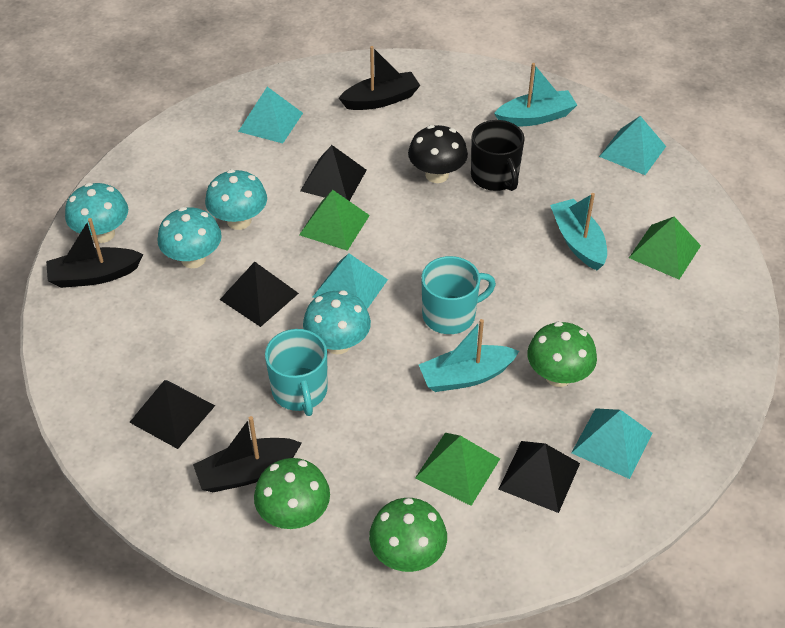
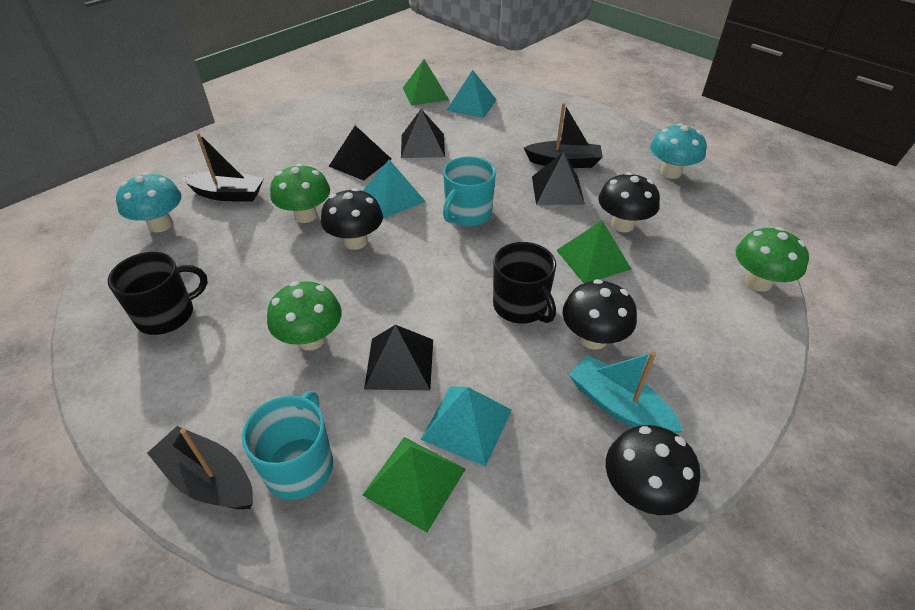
black mug: [471,120,525,191] = 1 -> [108,252,208,335] [493,242,556,324] = 2
black mushroom: [408,125,468,183] = 1 -> [321,188,383,250] [562,279,637,350] [598,172,660,232] [606,425,700,515] = 4
turquoise boat: [419,319,519,392] [494,63,577,126] [550,193,607,270] = 3 -> [569,351,683,433] = 1
turquoise mushroom: [65,183,128,243] [157,207,222,268] [205,169,267,230] [303,290,371,355] = 4 -> [116,172,182,232] [650,123,707,179] = 2
turquoise pyramid: [238,87,303,143] [313,254,388,309] [571,408,653,479] [599,116,666,175] = 4 -> [363,160,426,218] [420,387,512,467] [446,70,497,118] = 3

